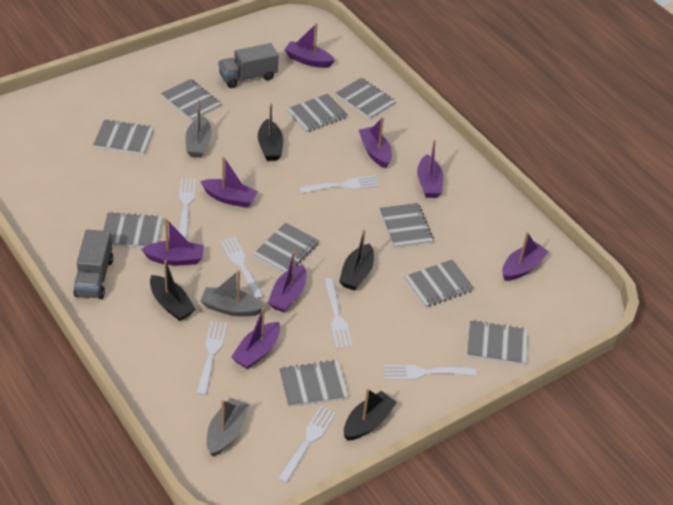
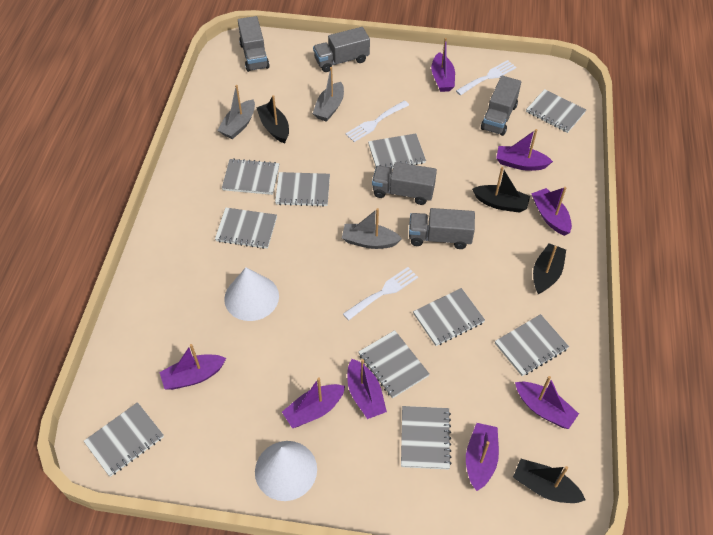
grey truck: [73,230,113,299] [218,43,279,88] = 2 -> [238,16,270,72] [313,27,370,72] [372,162,437,205] [409,208,475,249] [481,76,521,136] = 5
white cone: none = 0 -> [224,267,279,321] [255,441,317,501] = 2
white fork: [179,179,196,238] [196,321,228,395] [220,236,264,299] [278,406,336,483] [299,175,380,194] [324,278,353,349] [383,365,477,380] = 7 -> [343,267,418,320] [345,101,409,142] [456,60,516,95] = 3

